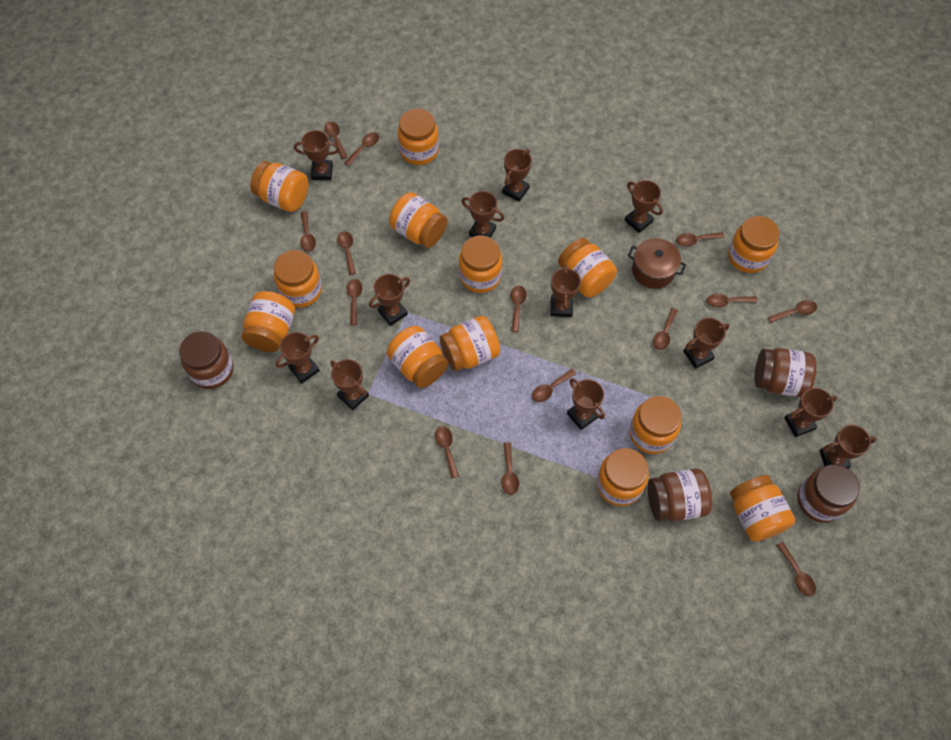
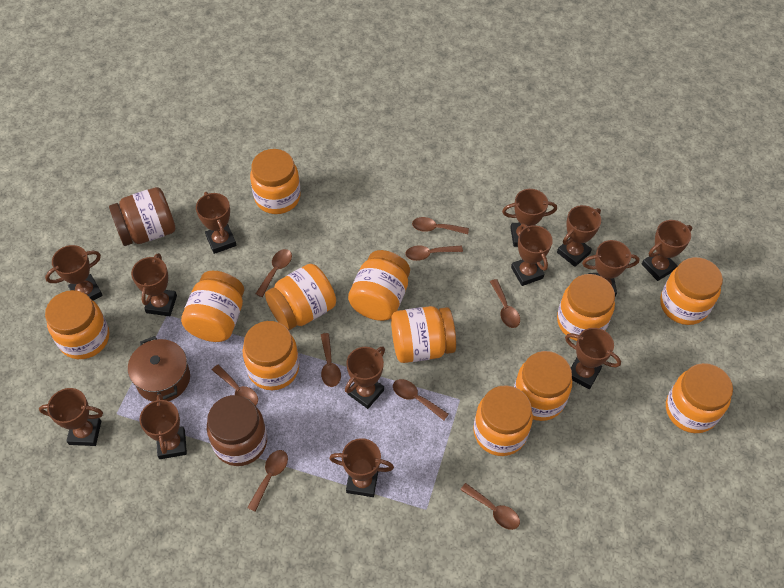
brown jar: [179,331,234,389] [648,468,712,521] [755,348,817,397] [797,464,860,523] = 4 -> [109,187,175,246] [207,395,267,466] = 2
brown spoon: [300,212,316,252] [324,122,348,159] [337,231,356,275] [344,132,379,166] [346,279,362,326] [435,426,459,478] [502,442,519,495] [511,286,526,332] [532,369,576,402] [653,308,678,350] [676,232,724,247] [707,294,758,308] [768,300,817,323] [777,542,816,597] = 14 -> [212,364,258,406] [247,450,288,512] [256,249,292,297] [321,333,341,387] [393,379,449,420] [406,245,463,261] [412,217,469,234] [460,483,520,530] [490,279,520,328] = 9
brown trophy: [276,332,320,383] [294,130,340,180] [330,359,369,410] [369,274,410,326] [462,191,504,238] [502,149,532,202] [551,264,581,317] [567,378,605,430] [624,180,663,233] [683,317,729,369] [784,388,838,437] [820,425,876,469] = 12 -> [39,388,103,446] [45,245,103,300] [131,253,177,316] [139,394,187,459] [196,192,237,254] [329,438,394,497] [345,346,385,409] [502,189,557,247] [511,224,553,286] [557,205,601,267] [565,328,621,389] [582,240,640,297] [642,220,692,281] = 13
orange jar: [241,291,295,352] [250,161,309,212] [274,250,322,307] [387,326,448,388] [389,192,447,248] [398,109,439,165] [440,316,500,371] [459,236,502,293] [558,238,617,297] [597,448,649,506] [629,396,681,454] [728,216,780,273] [730,475,795,542] = 13 -> [45,290,109,359] [181,271,244,342] [243,321,299,390] [250,149,301,214] [265,264,336,330] [348,250,410,321] [391,306,456,363] [474,385,533,456] [514,351,572,421] [557,274,615,341] [660,257,723,325] [666,363,733,433] = 12

